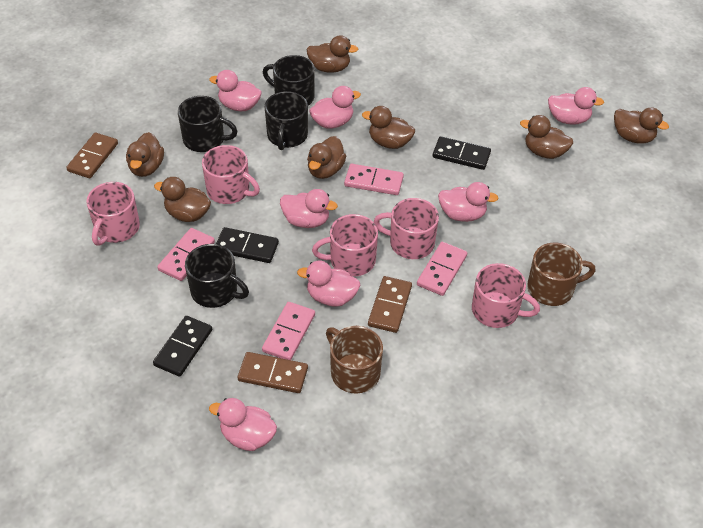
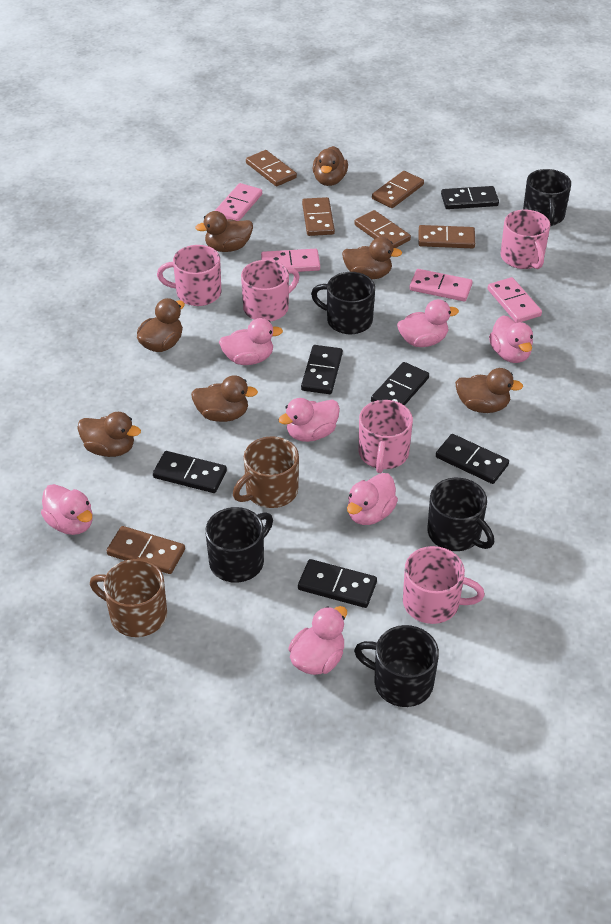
black domino: [153,316,212,377] [216,227,279,263] [433,136,491,170] = 3 -> [153,451,227,493] [298,559,377,608] [301,345,343,394] [371,362,429,406] [436,434,509,484] [441,186,499,209] = 6
black mug: [178,96,238,152] [185,244,249,308] [263,55,315,106] [265,91,308,150] = 4 -> [205,507,273,583] [311,272,375,334] [354,625,439,707] [428,478,494,551] [523,169,571,227] = 5
brown domino: [66,133,118,178] [237,352,308,393] [368,276,412,333] = 3 -> [107,526,185,574] [246,150,297,186] [302,197,335,236] [354,210,411,248] [372,171,424,208] [419,225,475,248] = 6

